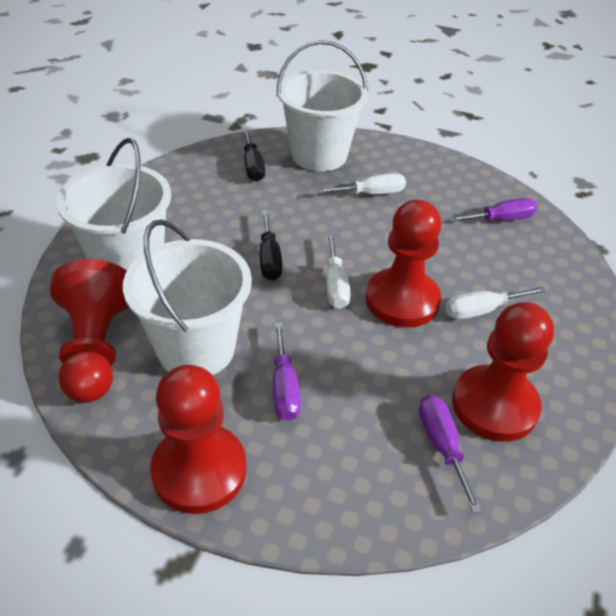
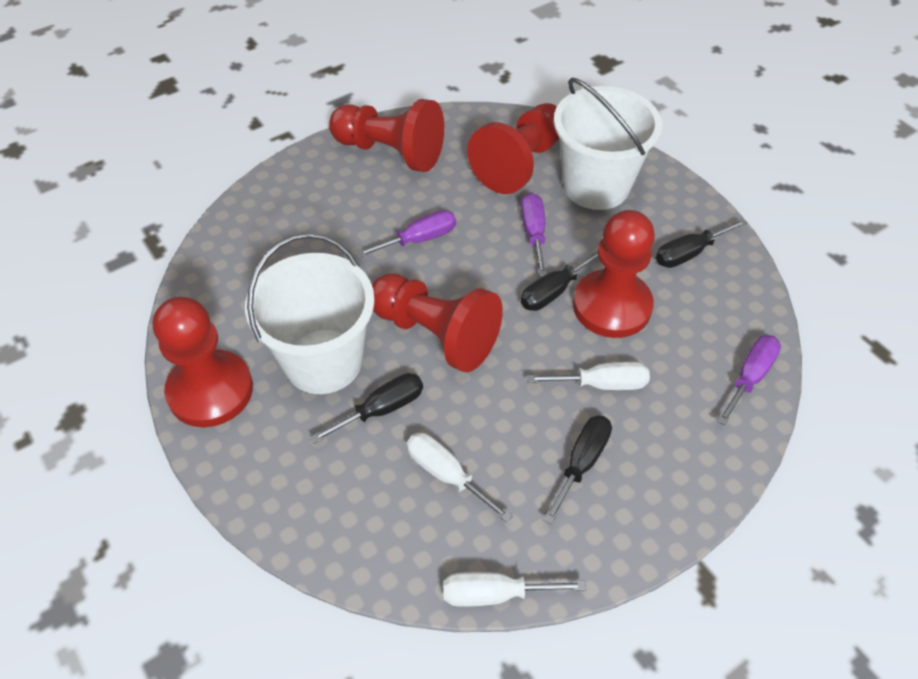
black screwdriver: [243,129,265,181] [260,210,282,281] = 2 -> [310,373,423,444] [521,250,598,311] [543,415,612,524] [656,218,747,268] = 4
red pawn: [50,259,129,403] [150,365,247,514] [366,200,442,328] [452,302,554,442] = 4 -> [153,297,253,427] [329,99,444,172] [372,273,503,372] [467,103,559,194] [573,210,655,338] = 5
white bucket: [56,138,171,271] [123,220,252,375] [277,40,368,171] = 3 -> [245,233,375,394] [554,78,662,210] = 2

